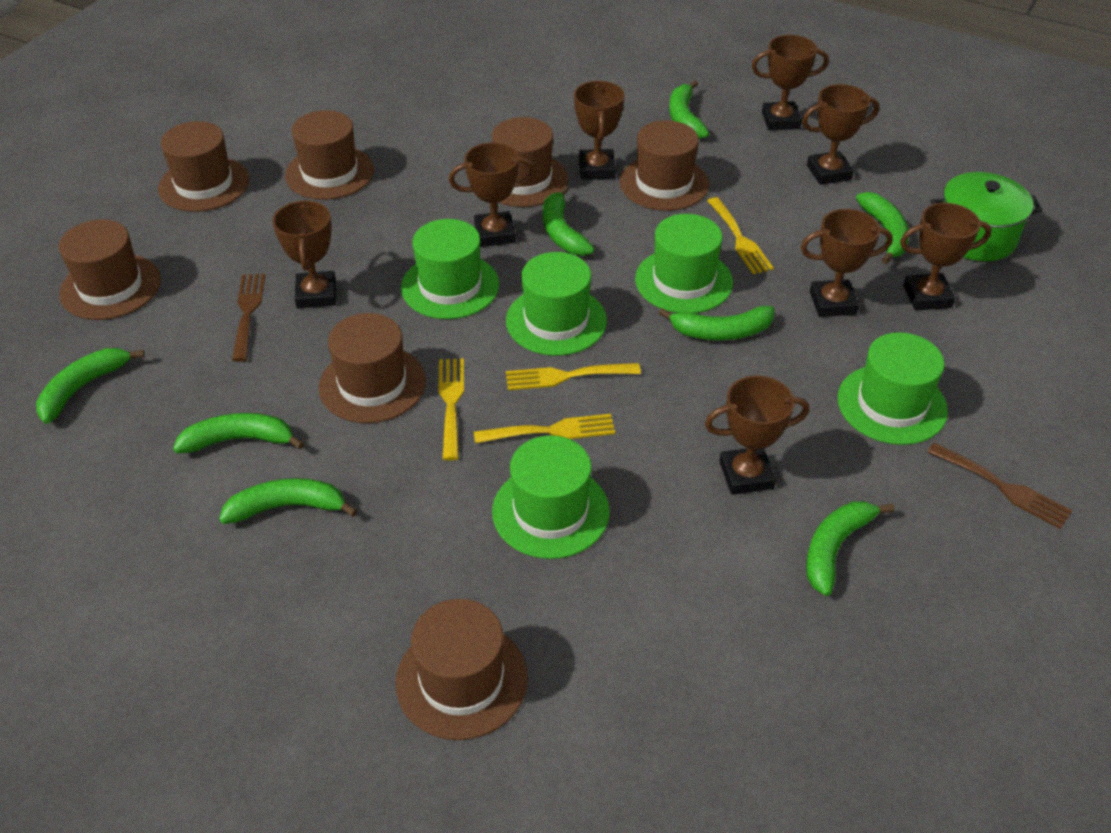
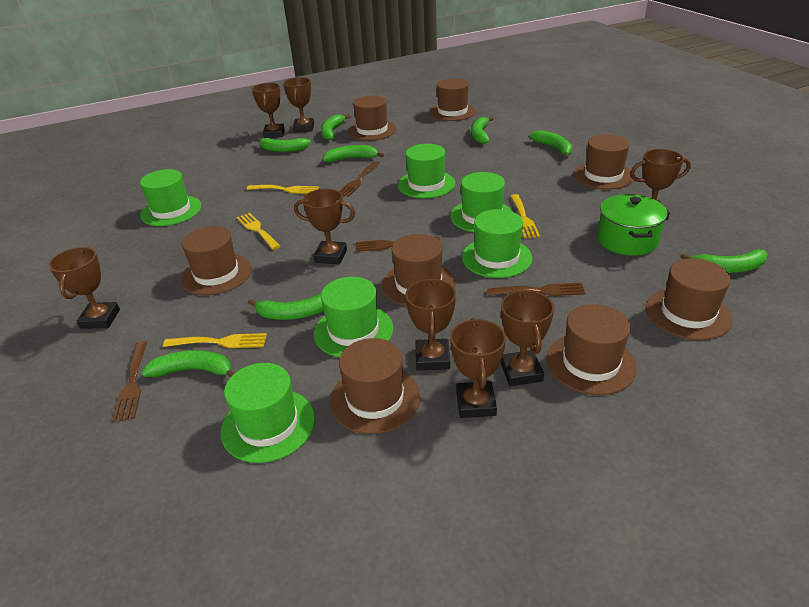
brown fork: [232,274,265,362] [927,443,1072,529] = 2 -> [112,341,147,422] [339,162,379,197] [356,237,440,252] [487,282,586,296] = 4
brown hat: [59,220,161,320] [158,121,249,212] [285,110,374,200] [319,313,426,423] [396,599,528,740] [492,117,568,207] [620,120,709,211] = 7 -> [181,226,252,295] [330,338,420,434] [348,95,397,141] [382,234,455,306] [429,78,476,121] [546,304,637,395] [573,134,633,190] [646,258,733,340] = 8
green hat: [401,219,499,319] [492,435,610,559] [506,252,607,356] [635,214,733,313] [837,332,948,445] = 5 -> [140,169,201,226] [221,363,315,463] [314,277,394,357] [398,144,455,198] [450,172,513,233] [462,209,533,278] = 6

